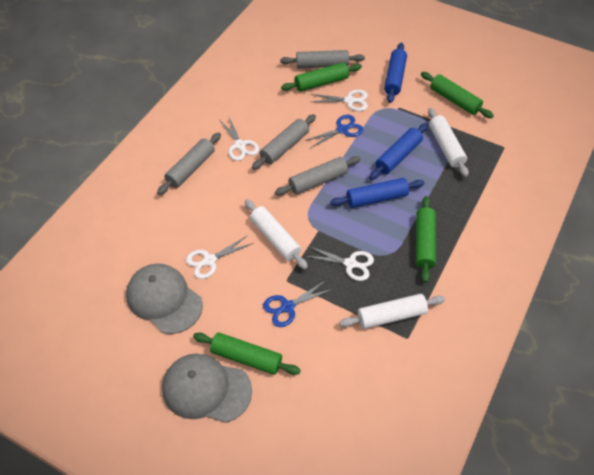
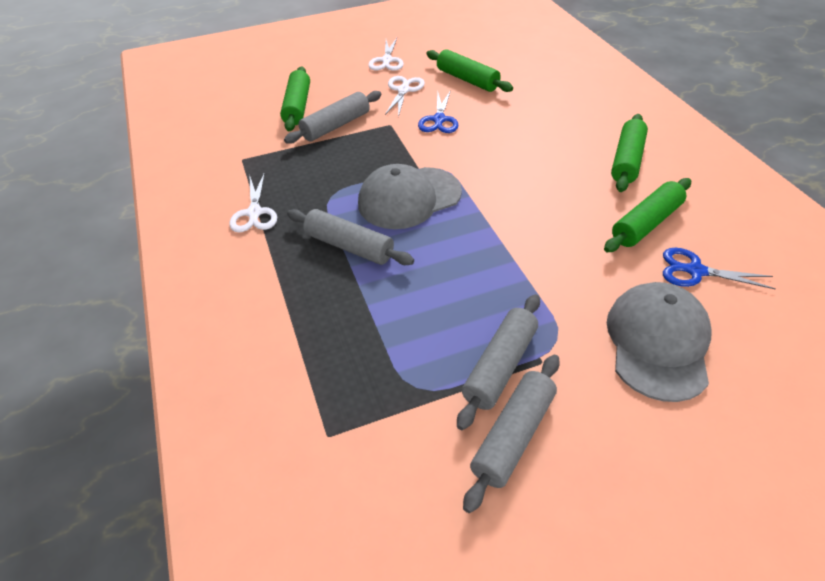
blue rolling pin: [330,178,425,208] [369,123,428,180] [384,43,407,103] = 3 -> none = 0
white rolling pin: [245,199,308,269] [339,294,445,329] [428,108,469,177] = 3 -> none = 0
white scissors: [186,235,254,279] [219,115,259,161] [305,246,374,281] [311,90,368,111] = 4 -> [229,172,277,232] [368,38,404,71] [385,76,425,117] = 3

